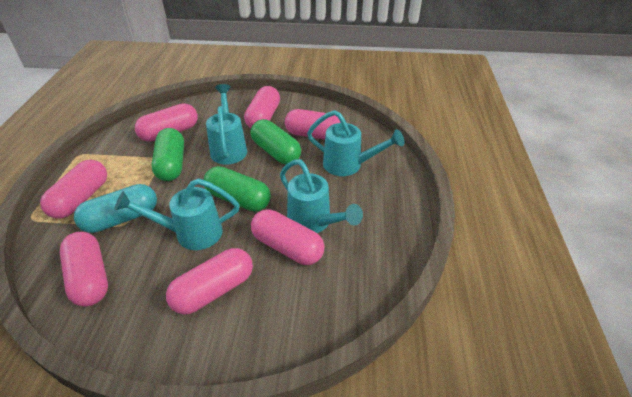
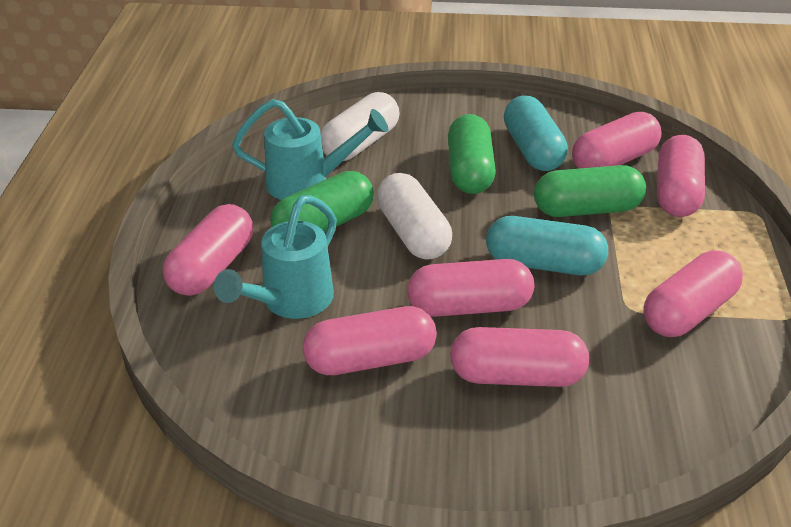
turquoise capsule: [74,184,157,233] = 1 -> [486,216,608,275] [504,96,568,171] = 2
turquoise watering can: [114,178,239,250] [206,84,247,164] [280,159,363,233] [307,110,404,176] = 4 -> [214,195,337,319] [232,99,389,200] = 2
white capsule: none = 0 -> [321,92,400,161] [377,173,452,260] = 2

